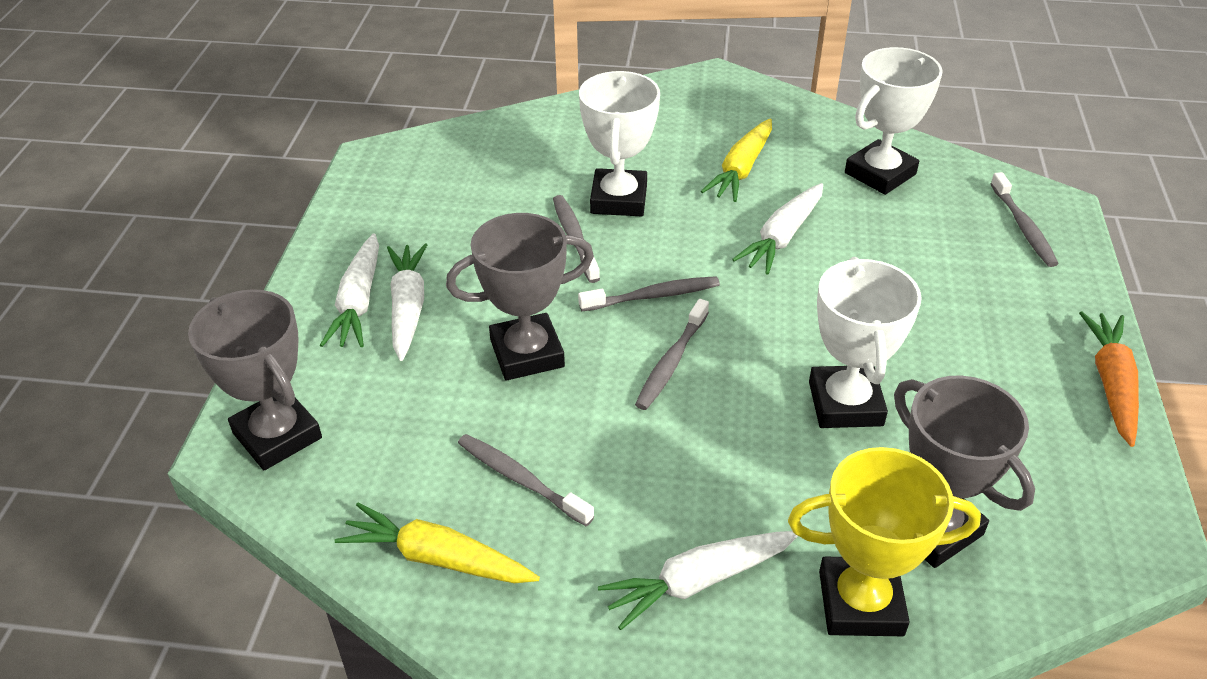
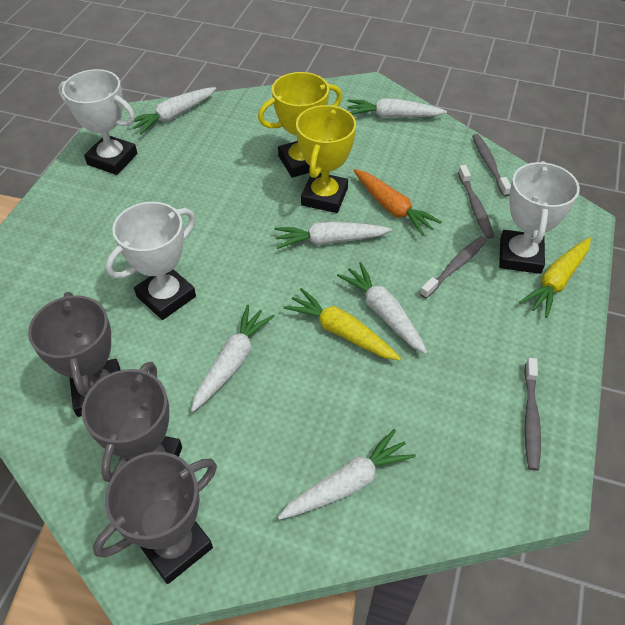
grey toothbrush: [458,434,594,526] [553,195,600,283] [578,276,720,311] [635,299,709,410] [990,172,1059,267] = 5 -> [420,236,487,299] [458,165,494,239] [472,134,511,197] [524,358,541,471] = 4
white carrot: [320,233,379,347] [387,244,427,361] [598,531,798,630] [732,183,823,275] = 4 -> [133,87,216,134] [191,305,275,412] [274,221,392,249] [278,429,416,520] [337,262,427,354] [348,98,447,118] = 6
yellow trophy: [788,447,981,636] = 1 -> [258,72,342,178] [296,105,356,213] = 2

